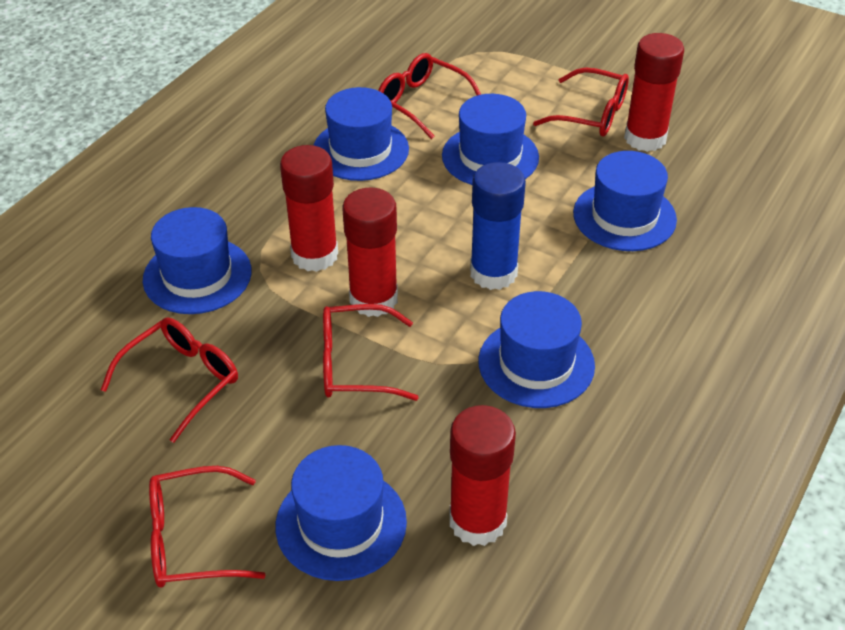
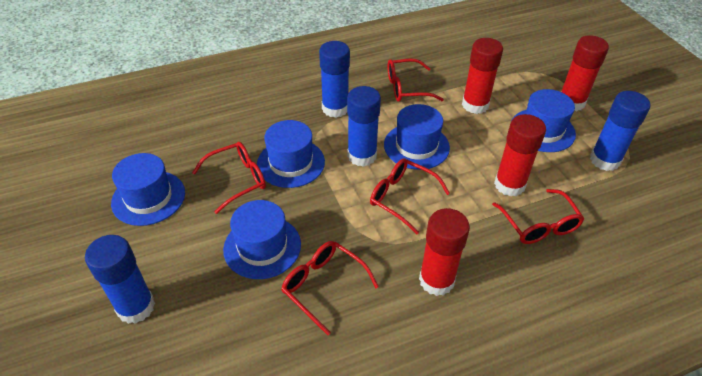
blue glue stick: [470,162,526,290] = 1 -> [85,235,155,324] [319,41,350,118] [347,86,381,167] [590,91,650,171] = 4
blue hat: [143,207,252,314] [276,445,407,581] [314,87,409,181] [442,94,539,185] [478,291,595,408] [573,151,677,251] = 6 -> [111,153,185,226] [223,200,301,279] [257,120,325,188] [384,104,450,170] [512,89,576,152] = 5

